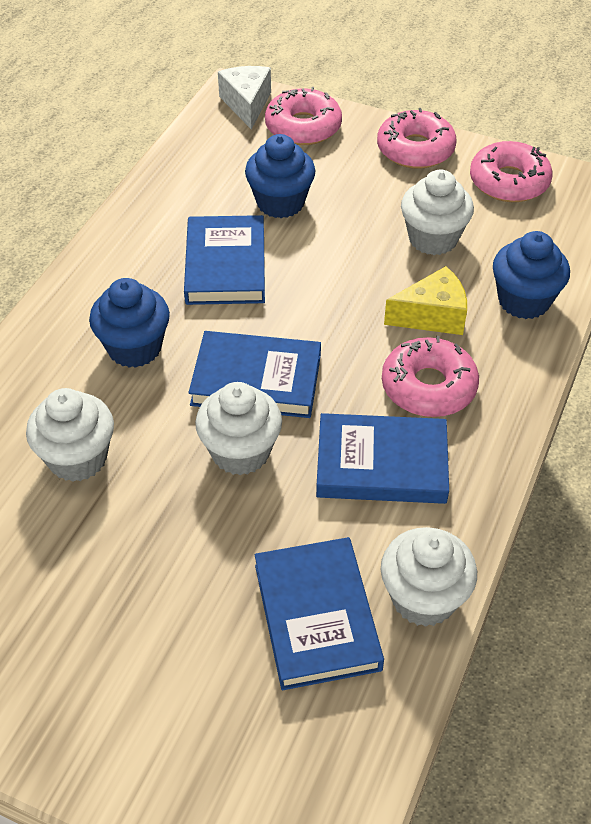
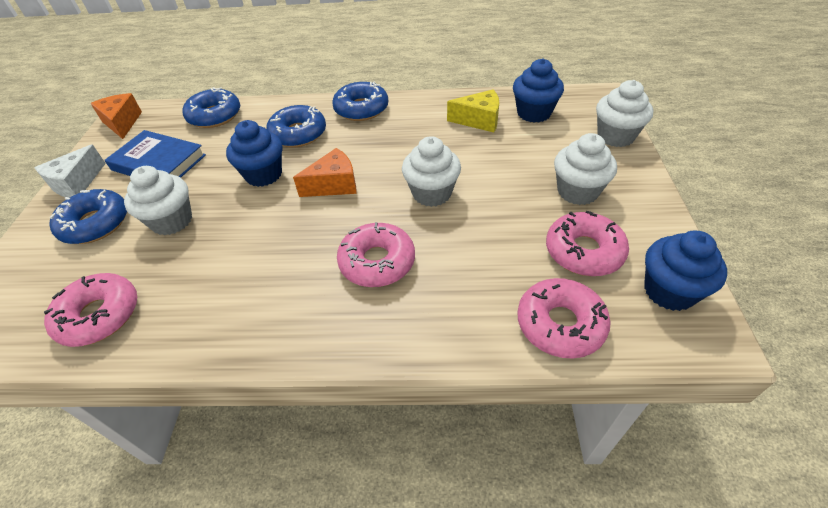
blue book: [184,215,265,305] [188,331,321,418] [255,537,384,690] [316,413,449,504] = 4 -> [105,130,206,178] = 1
blue donut: none = 0 -> [49,189,127,244] [183,87,240,128] [266,105,326,148] [332,81,388,121] = 4
orange cheese: none = 0 -> [90,93,142,139] [293,148,357,197] = 2

